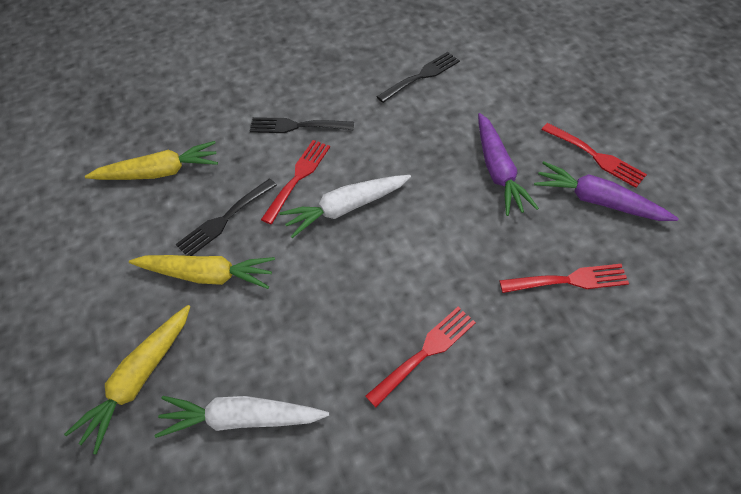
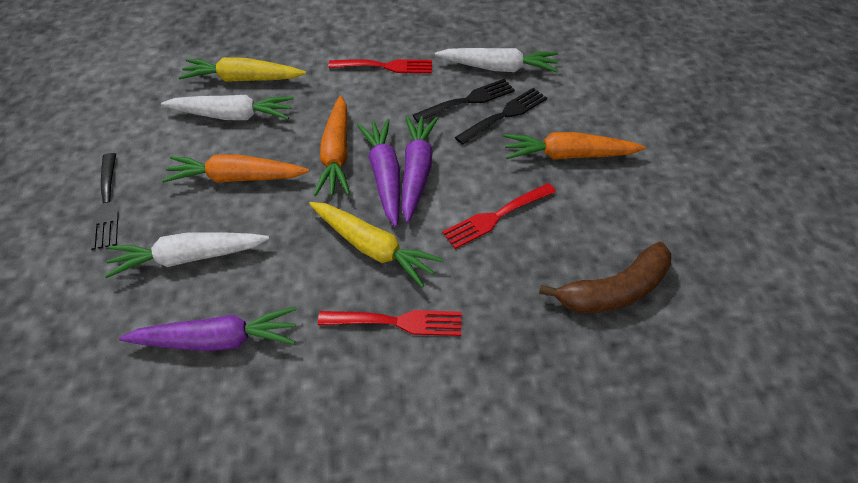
brown banana: none = 0 -> [539,242,671,313] = 1
orange carrot: none = 0 -> [162,154,309,183] [314,96,350,196] [504,132,646,159] = 3
purple carrot: [478,113,539,216] [534,161,679,221] = 2 -> [119,307,296,351] [357,119,400,227] [402,116,438,223] = 3
red fork: [261,140,330,224] [365,307,476,407] [499,264,629,293] [541,123,647,188] = 4 -> [318,310,462,336] [328,59,432,73] [442,183,556,249] = 3
white carrot: [154,396,329,438] [279,175,411,238] = 2 -> [105,232,269,278] [161,95,294,120] [435,48,558,73] = 3
yellow carrot: [64,305,191,454] [85,141,218,180] [129,255,275,289] = 3 -> [178,57,306,82] [309,202,444,288] = 2

